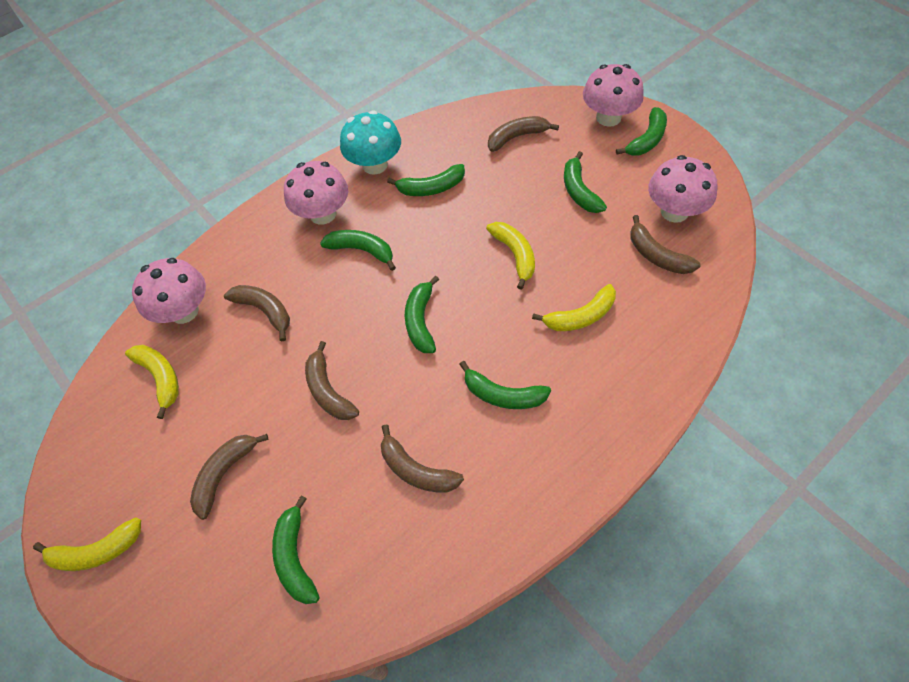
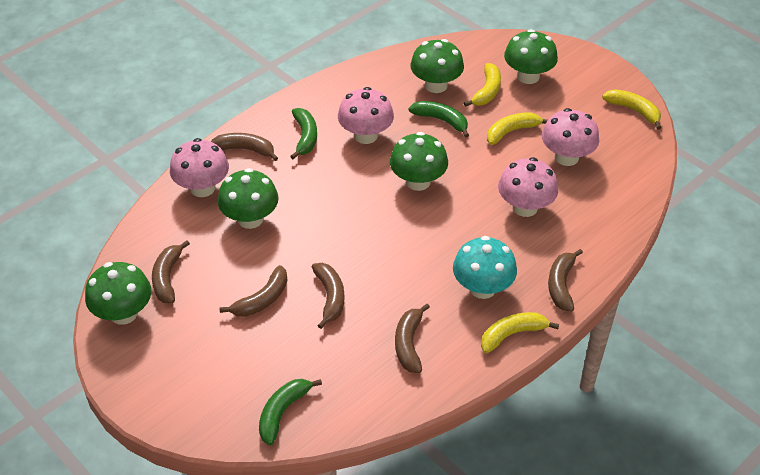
green banana: [272,495,319,604] [320,230,396,271] [387,164,465,196] [405,276,439,353] [459,361,551,409] [564,151,607,213] [616,107,667,156] = 7 -> [259,379,322,445] [290,108,317,159] [408,101,469,138] = 3
green mushroom: none = 0 -> [85,262,151,325] [218,168,279,229] [390,132,448,191] [410,39,464,93] [504,29,558,84] = 5

